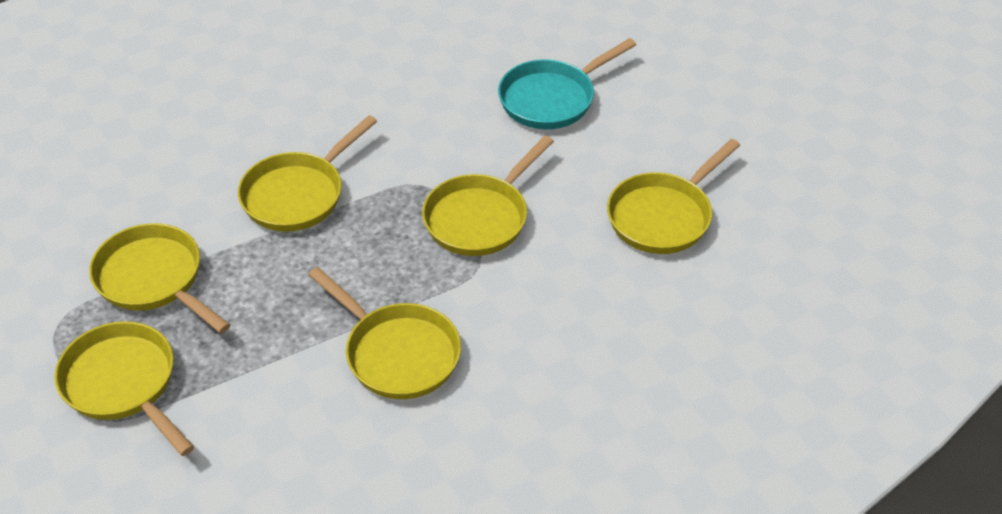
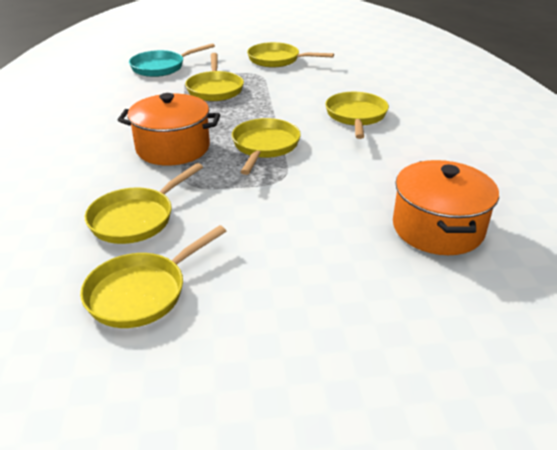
orange pot: none = 0 -> [118,93,220,165] [393,160,499,255] = 2

